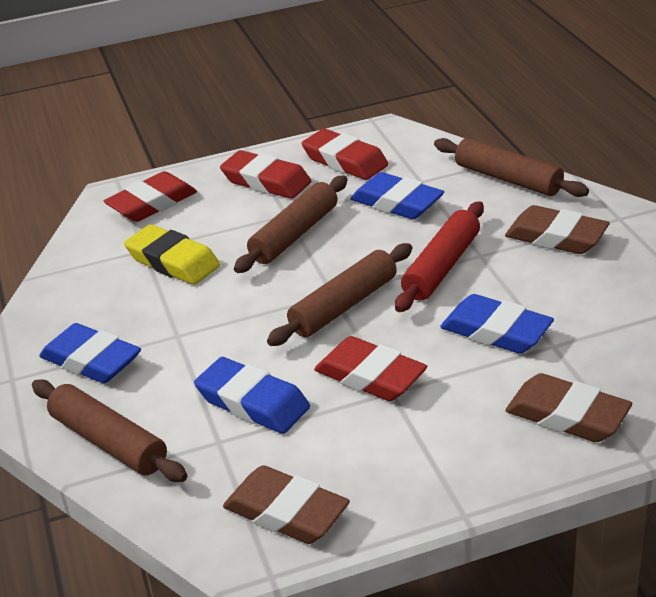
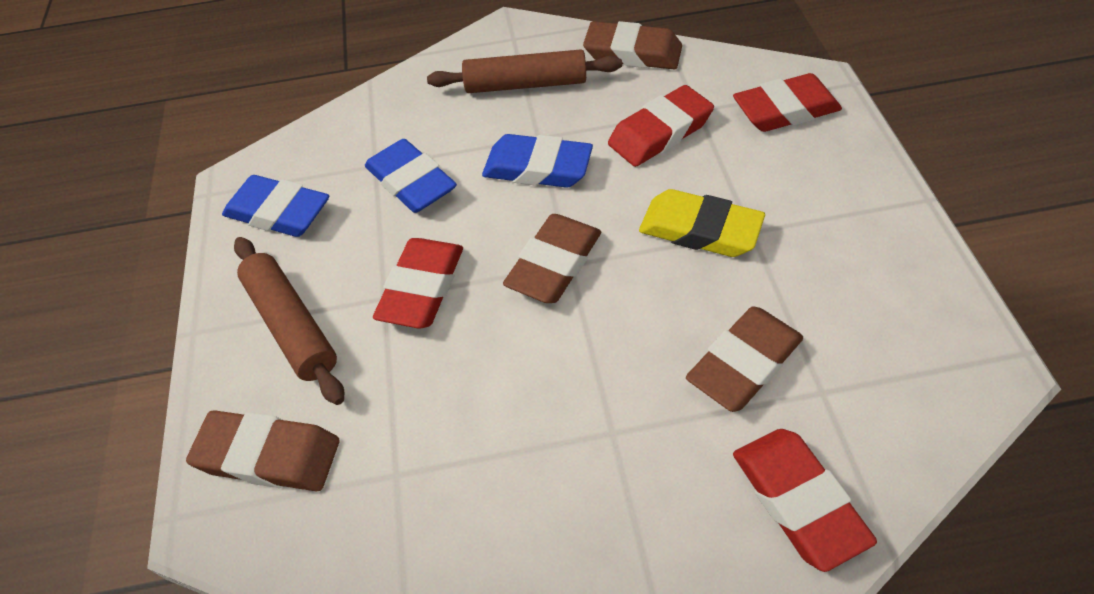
blue eraser: [39,323,141,383] [194,357,310,434] [350,172,444,219] [440,294,554,354] = 4 -> [222,175,329,237] [365,139,457,213] [482,134,593,188] = 3
brown eraser: [223,465,350,544] [505,205,610,254] [505,373,632,442] = 3 -> [186,410,340,491] [503,214,601,303] [583,21,682,69] [686,306,803,412] = 4
brown rolling pin: [32,379,187,482] [234,176,347,273] [267,243,412,346] [434,138,589,197] = 4 -> [234,237,344,405] [427,49,622,93] = 2
red rolling pin: [395,201,484,312] = 1 -> none = 0

